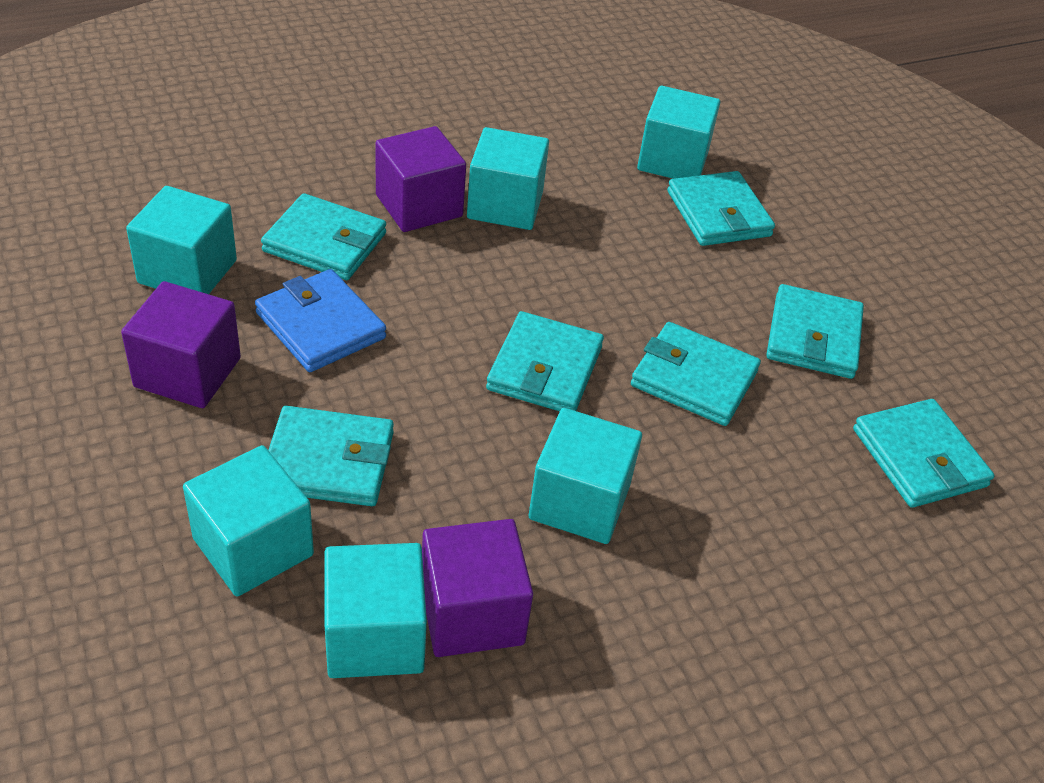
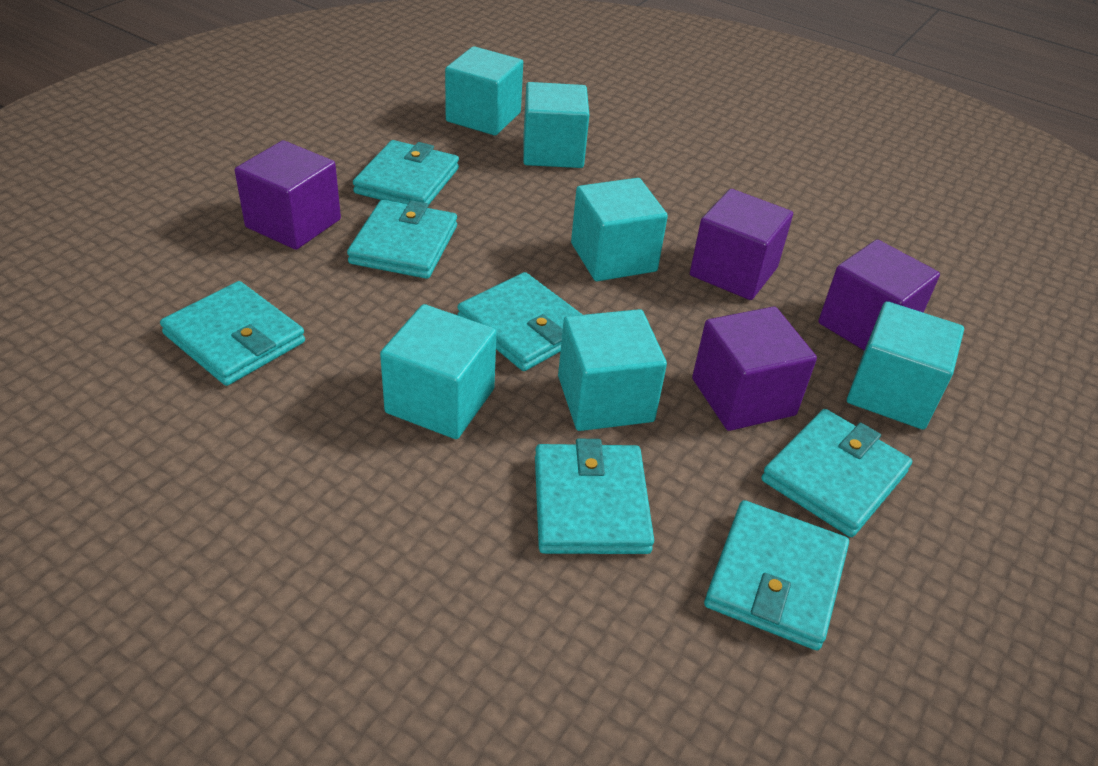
blue wallet: [255,269,386,372] = 1 -> none = 0
purple cube: [121,281,241,408] [375,126,466,232] [422,519,533,657] = 3 -> [235,140,341,250] [690,189,793,300] [692,307,817,431] [818,240,940,351] = 4

